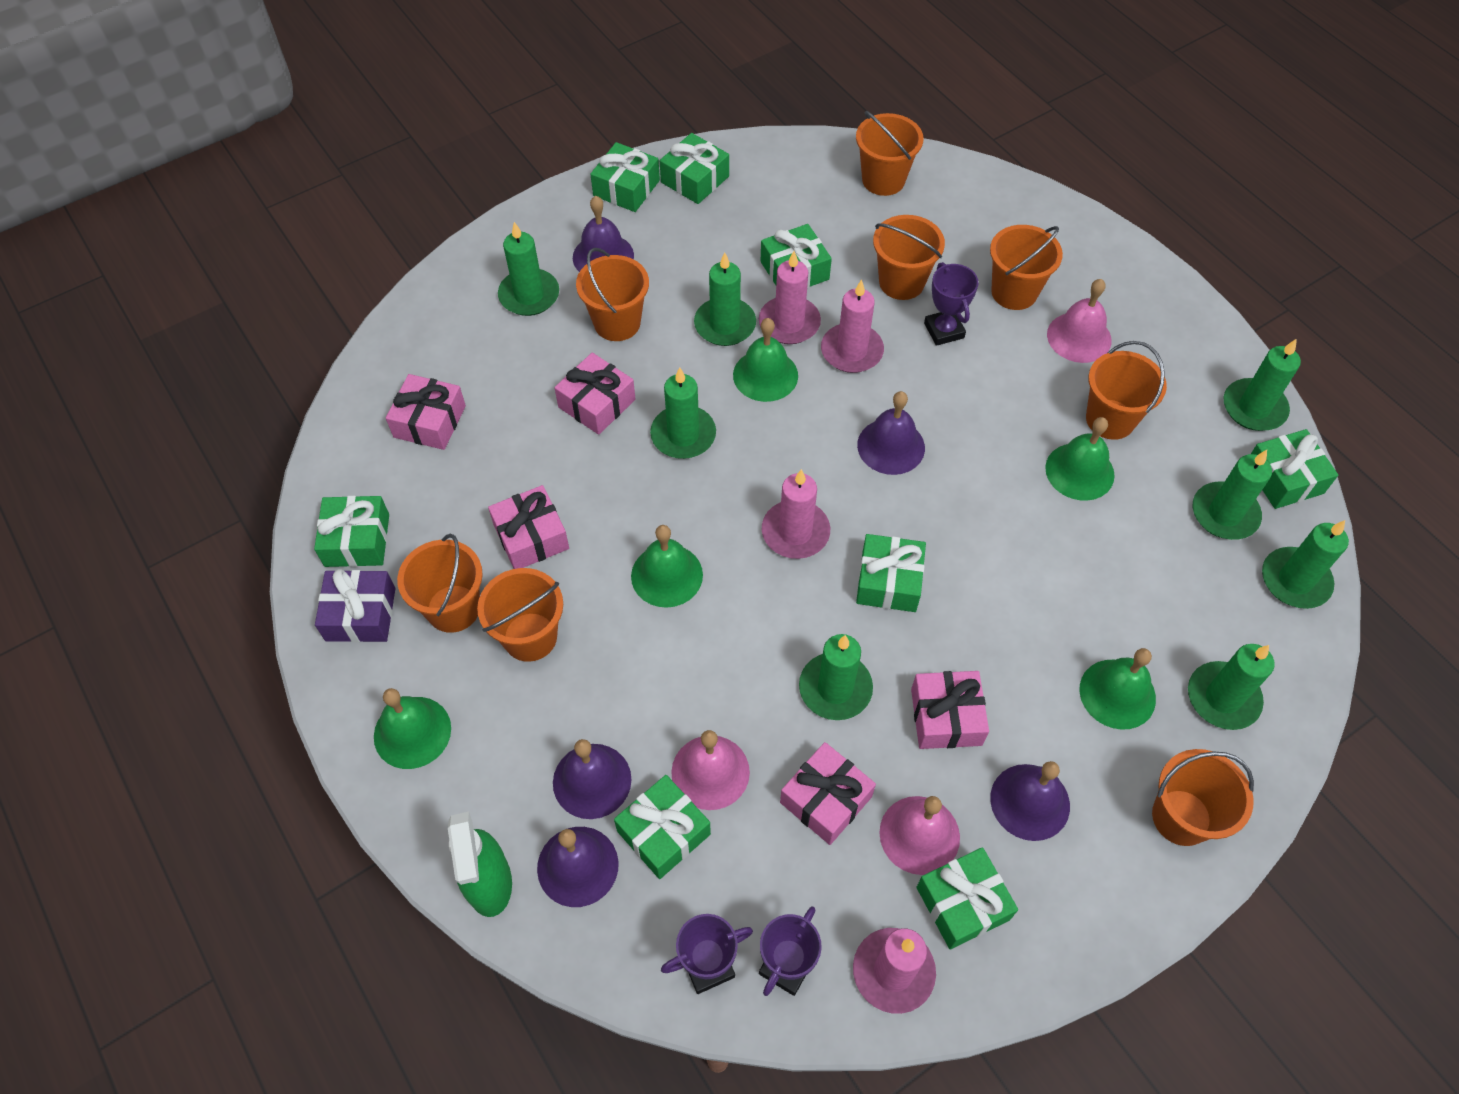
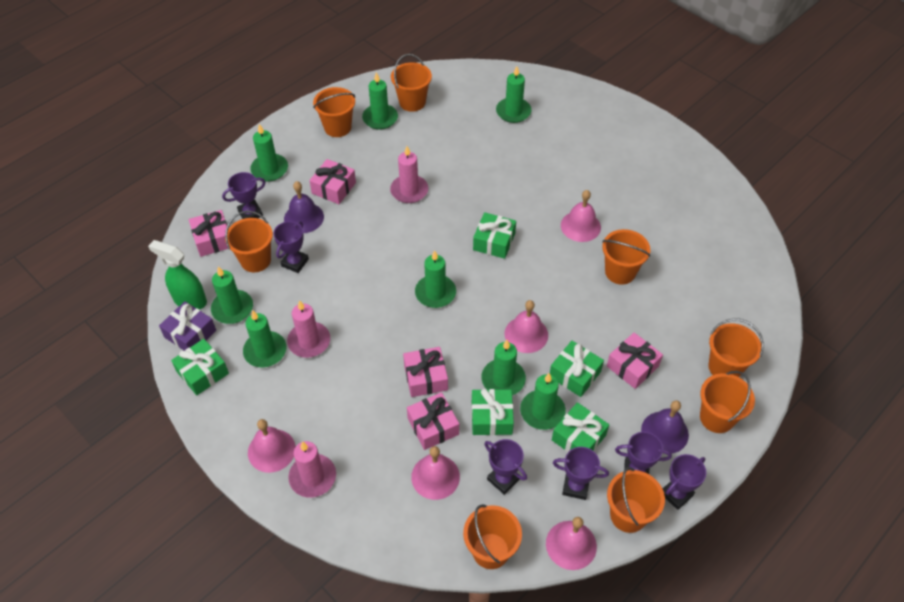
green bell: [374,688,451,769] [631,525,703,608] [733,318,798,402] [1045,417,1115,501] [1079,648,1156,730] = 5 -> none = 0
green gift: [314,496,389,567] [590,142,660,212] [614,775,711,879] [660,133,729,204] [761,224,832,288] [856,534,926,612] [916,847,1018,950] [1251,429,1338,509] = 8 -> [171,339,229,395] [472,389,514,435] [473,212,516,259] [550,341,604,397] [552,402,609,452] = 5
pink bell: [671,730,750,810] [879,796,960,875] [1047,279,1112,363] = 3 -> [248,419,296,473] [411,446,460,500] [504,300,548,353] [546,517,597,570] [561,190,601,242] = 5
pink candle: [759,251,821,344] [762,469,830,559] [821,279,884,373] [853,928,936,1014] = 4 -> [287,300,330,358] [288,441,336,498] [390,146,428,203] = 3
purple bell: [537,827,619,907] [553,739,632,819] [573,196,634,272] [857,391,925,475] [990,761,1070,841] = 5 -> [284,181,324,233] [641,400,689,454] = 2
purple trophy: [661,914,753,994] [759,906,822,996] [924,262,979,346] = 3 -> [222,172,266,219] [273,221,309,273] [484,439,527,495] [553,447,609,500] [615,432,672,474] [663,454,706,510] = 6

